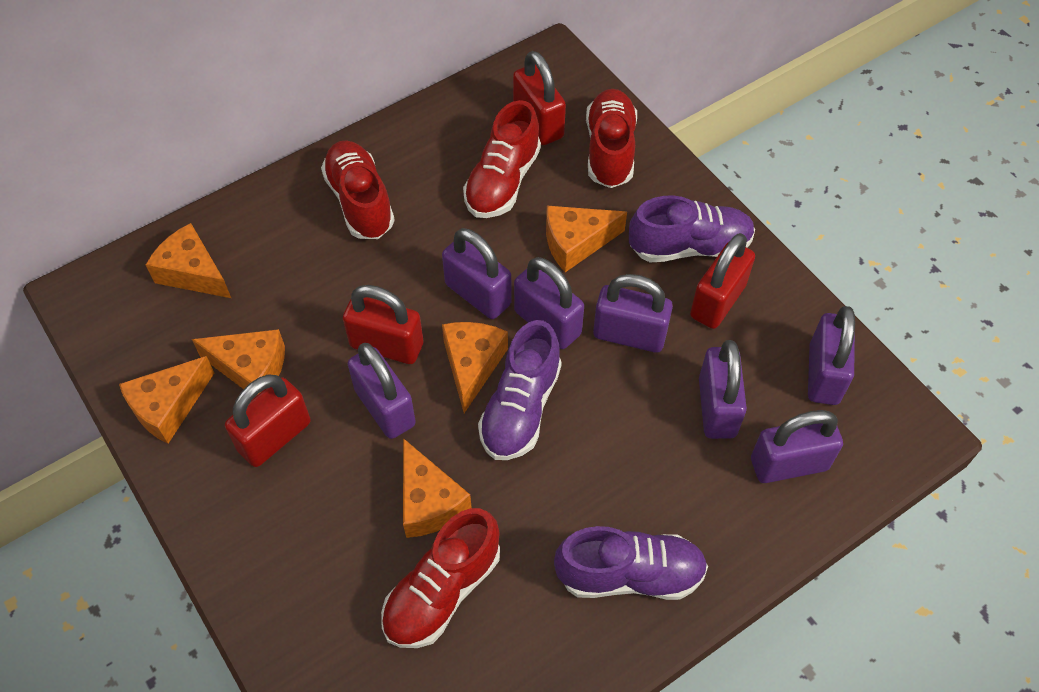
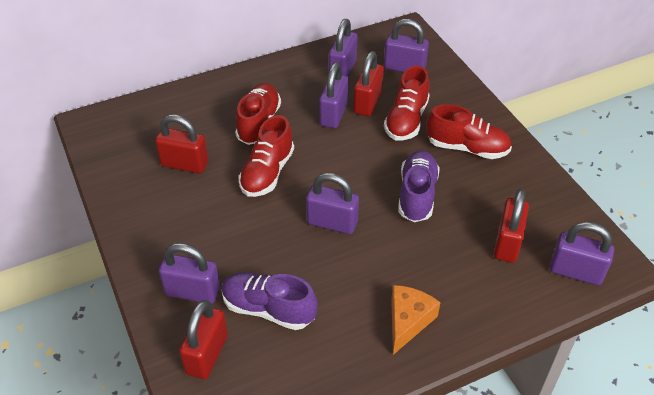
orange cheese: [119,356,214,444] [146,223,231,298] [192,329,285,396] [403,438,472,538] [442,322,508,413] [546,206,627,272] = 6 -> [391,285,441,355] = 1
purple padlock: [348,343,416,439] [442,228,512,319] [514,257,584,349] [593,274,673,353] [699,340,747,439] [751,410,843,483] [808,306,855,405] = 7 -> [159,243,220,304] [306,173,359,234] [319,62,349,128] [329,19,358,77] [384,19,429,72] [550,222,614,285] = 6
purple shoe: [478,320,562,460] [554,526,708,600] [629,195,755,263] = 3 -> [221,272,318,330] [398,151,440,222] = 2

